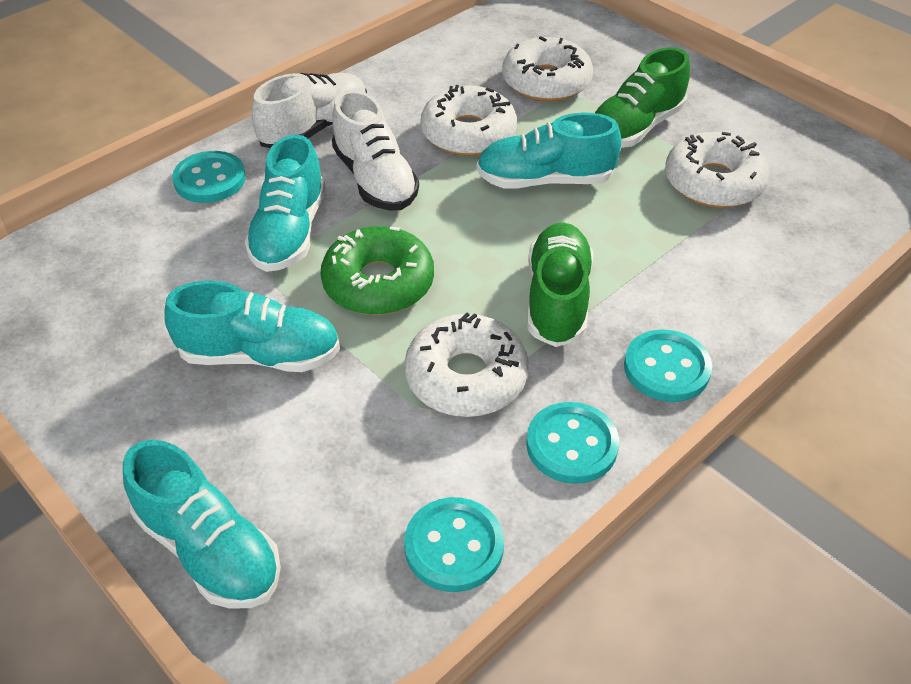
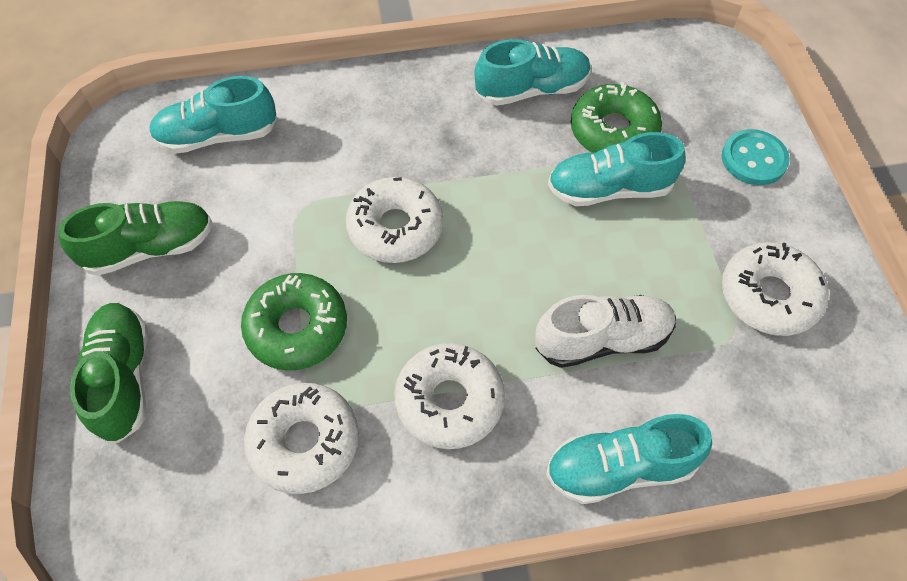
green donut: [321,226,434,315] = 1 -> [241,273,347,370] [571,82,662,152] = 2
turquoise button: [172,151,246,203] [404,497,504,592] [526,402,619,484] [624,329,712,402] = 4 -> [721,129,790,185] = 1
white shoe: [252,73,367,148] [332,90,419,211] = 2 -> [535,295,676,368] = 1

